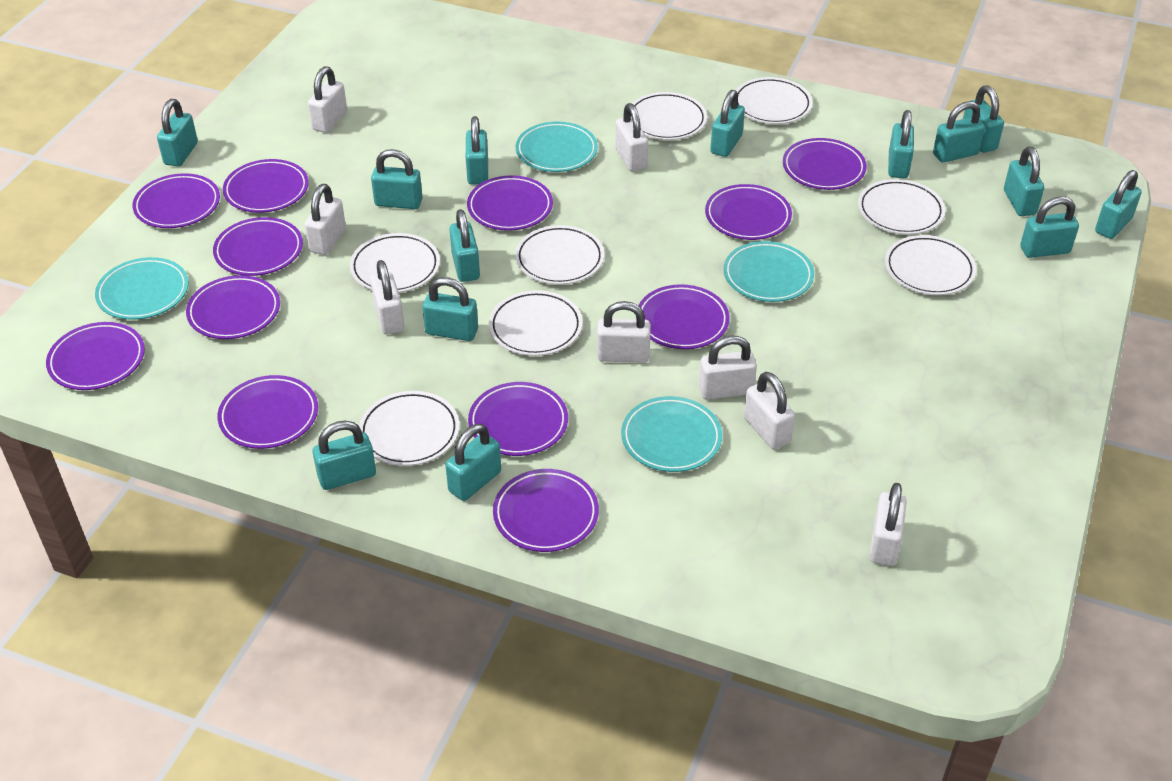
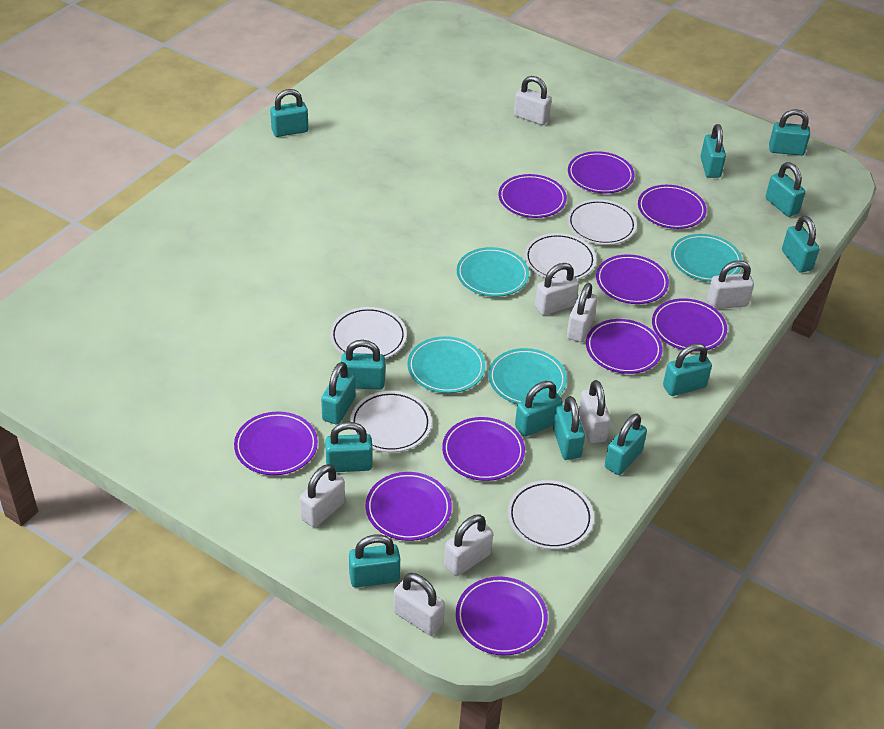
purple plate: [46,322,145,390] [132,173,220,228] [186,275,280,339] [213,217,303,276] [218,375,318,449] [223,159,309,213] [467,175,553,231] [468,382,568,456] [493,469,599,552] [636,284,730,349] [705,184,792,240] [783,138,867,190] = 12 -> [234,412,318,475] [366,472,452,541] [442,417,525,481] [456,576,548,656] [499,174,567,218] [568,151,635,193] [586,319,662,374] [596,254,669,304] [638,185,707,229] [652,298,727,352] = 10
turquoise padlock: [157,99,198,167] [313,421,376,490] [371,149,423,209] [422,277,478,341] [445,424,501,501] [449,209,480,282] [466,116,488,185] [710,90,745,157] [888,110,914,178] [933,101,985,163] [963,86,1004,153] [1004,147,1044,216] [1020,196,1079,258] [1095,170,1142,239] = 14 -> [270,89,308,137] [321,362,356,425] [325,422,372,472] [341,340,385,390] [349,534,400,588] [515,381,563,437] [553,396,585,460] [605,414,647,475] [663,343,712,396] [700,124,726,178] [766,162,805,217] [769,109,810,156] [782,216,820,273] = 13
white plate: [350,233,440,293] [359,391,459,466] [489,290,583,356] [515,225,604,285] [632,92,707,140] [736,77,813,124] [858,179,945,235] [885,235,976,295] = 8 -> [330,307,407,359] [350,391,432,452] [508,480,594,550] [525,233,596,279] [567,199,637,245] = 5

